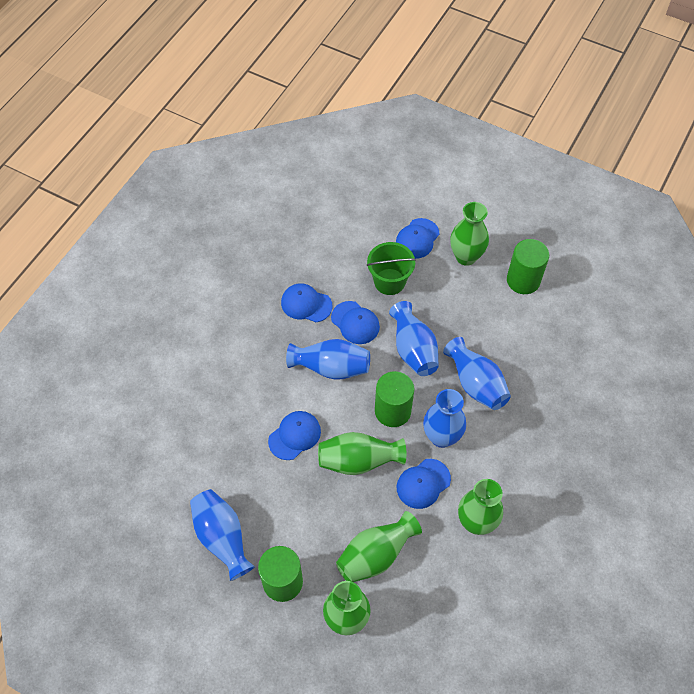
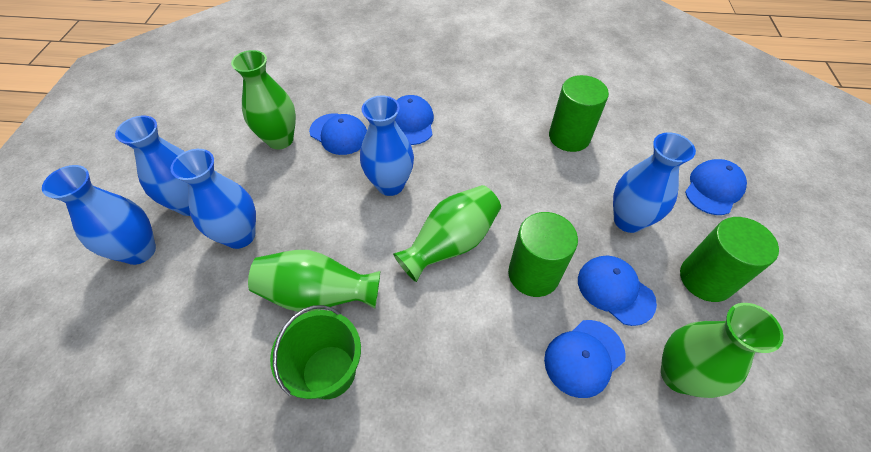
green vase: [318,432,406,475] [323,581,371,635] [336,511,422,582] [450,202,489,266] [458,479,503,535] = 5 -> [231,50,296,150] [248,250,380,312] [393,185,501,282] [661,303,784,398] = 4

